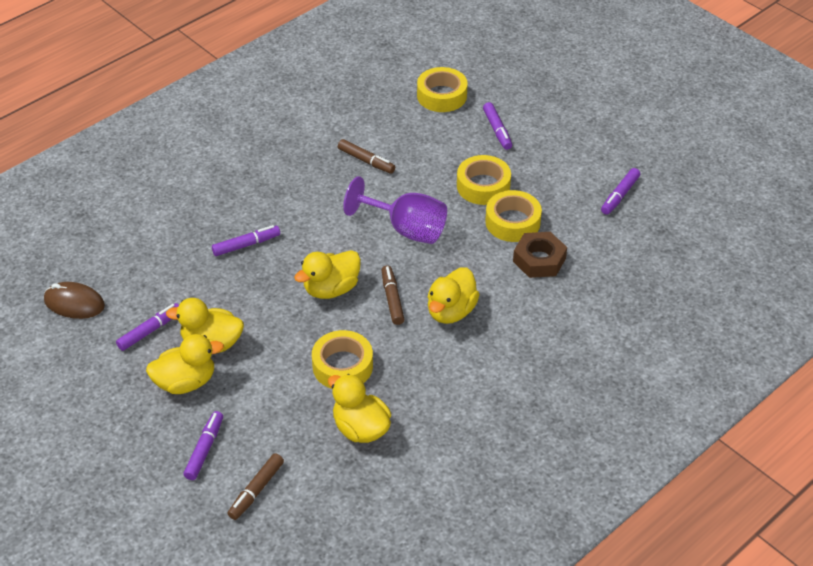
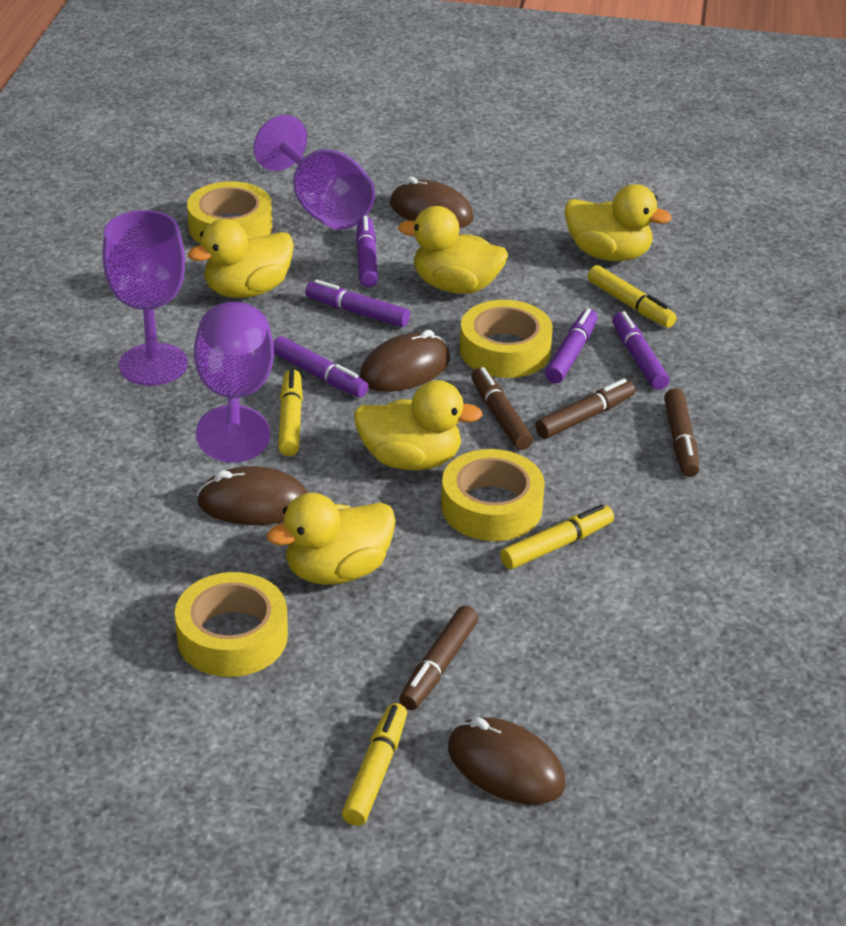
brown marker: [227,453,284,520] [338,139,395,174] [382,265,404,325] = 3 -> [399,606,478,710] [471,367,533,450] [535,379,635,439] [664,388,699,477] = 4
brown mouse: [44,282,105,319] = 1 -> [197,466,308,525] [360,330,450,392] [390,177,474,228] [448,717,565,805] = 4
brown nut: [513,232,567,278] = 1 -> none = 0
purple goblet: [343,176,447,244] = 1 -> [102,210,188,386] [194,302,274,463] [254,115,375,230] = 3
yellow marker: none = 0 -> [278,369,303,456] [342,703,407,826] [500,504,614,569] [588,265,677,328] = 4

